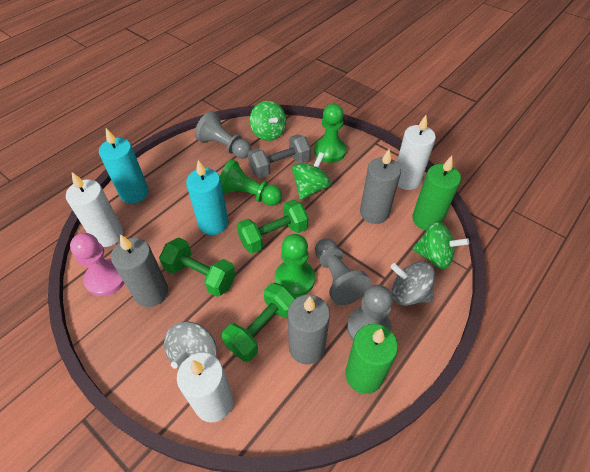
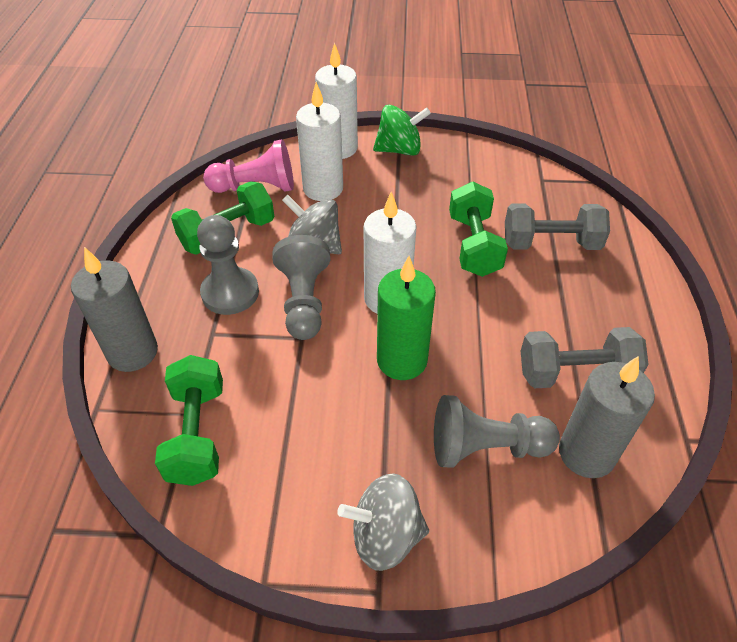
green candle: [345,324,398,394] [412,156,461,231] = 2 -> [377,256,436,380] = 1
green pawn: [220,159,282,206] [275,234,315,297] [314,104,347,163] = 3 -> none = 0
green spinning top: [250,101,286,141] [292,152,331,200] [413,221,469,269] = 3 -> [373,105,431,156] = 1
grey candle: [111,234,168,307] [288,295,330,365] [360,149,401,224] = 3 -> [71,247,158,372] [559,356,655,478] = 2
grey dumbbell: [248,134,311,178] = 1 -> [505,203,610,250] [521,327,649,388] = 2
turquoise candle: [99,128,149,204] [186,160,228,235] = 2 -> none = 0

